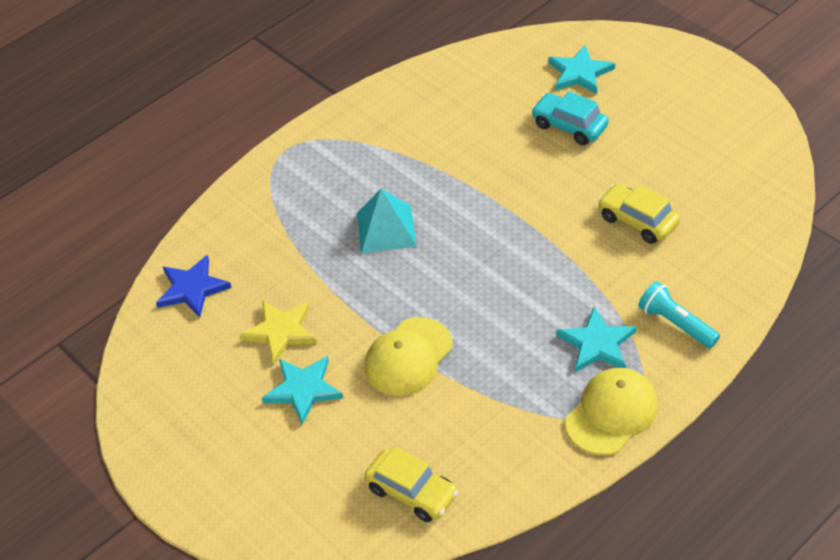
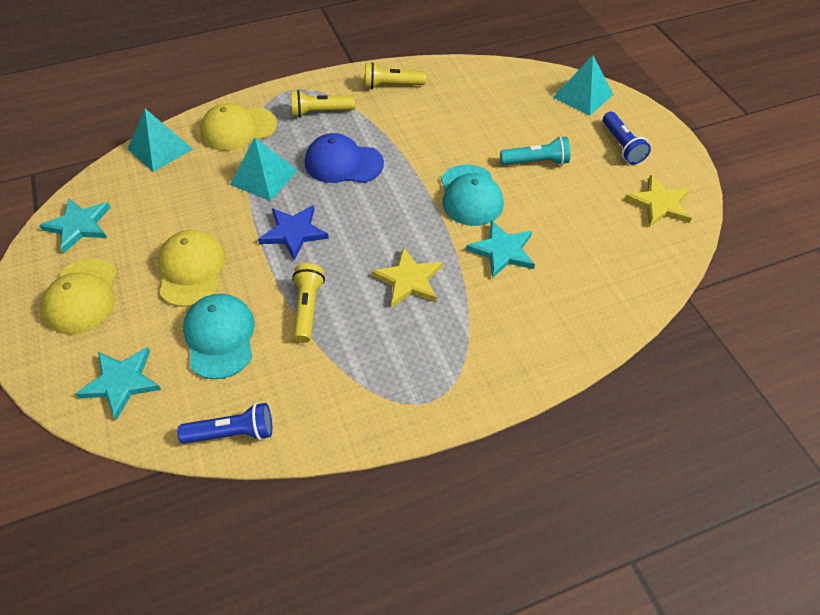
blue cap: none = 0 -> [305,133,384,183] = 1
blue flashlight: none = 0 -> [177,403,272,444] [603,112,651,164] = 2
turquoise cap: none = 0 -> [183,294,255,379] [441,165,504,226] = 2
turquoise car: [531,91,609,145] = 1 -> none = 0
turquoise pyramid: [357,189,417,253] = 1 -> [127,109,193,172] [230,138,298,201] [553,55,614,116] = 3
yellow cap: [365,317,453,396] [565,368,658,455] = 2 -> [42,258,118,334] [158,230,225,307] [200,103,277,151] = 3
yellow car: [365,446,458,522] [598,184,680,244] = 2 -> none = 0
yellow flashlight: none = 0 -> [291,90,355,117] [292,263,325,343] [365,62,426,89] = 3
yellow star: [239,300,317,364] = 1 -> [371,247,443,308] [624,175,692,227] = 2

